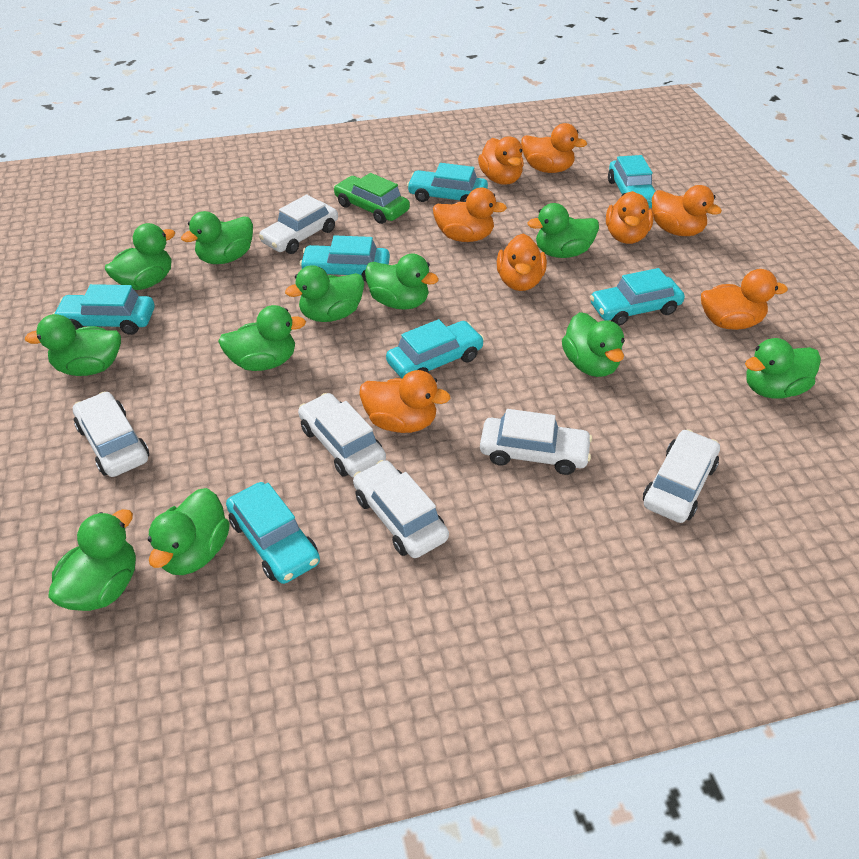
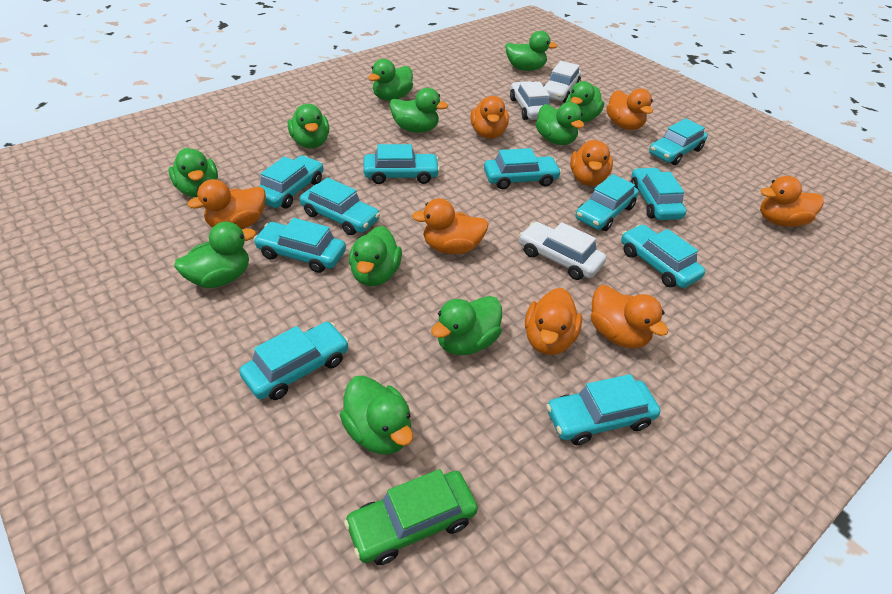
turquoise car: [53,284,155,335] [226,482,320,584] [300,235,390,282] [386,319,484,379] [407,163,488,202] [590,268,685,326] [608,155,655,208] = 7 -> [239,322,349,400] [253,218,346,273] [259,156,324,208] [300,177,380,235] [363,144,440,184] [484,148,561,189] [546,374,660,445] [575,174,639,231] [621,224,705,288] [631,167,686,220] [649,118,708,165] = 11
white car: [73,392,149,477] [259,194,338,254] [298,393,386,478] [353,460,449,558] [480,409,592,475] [643,429,720,523] = 6 -> [510,81,550,120] [519,222,607,280] [544,61,581,102] = 3

